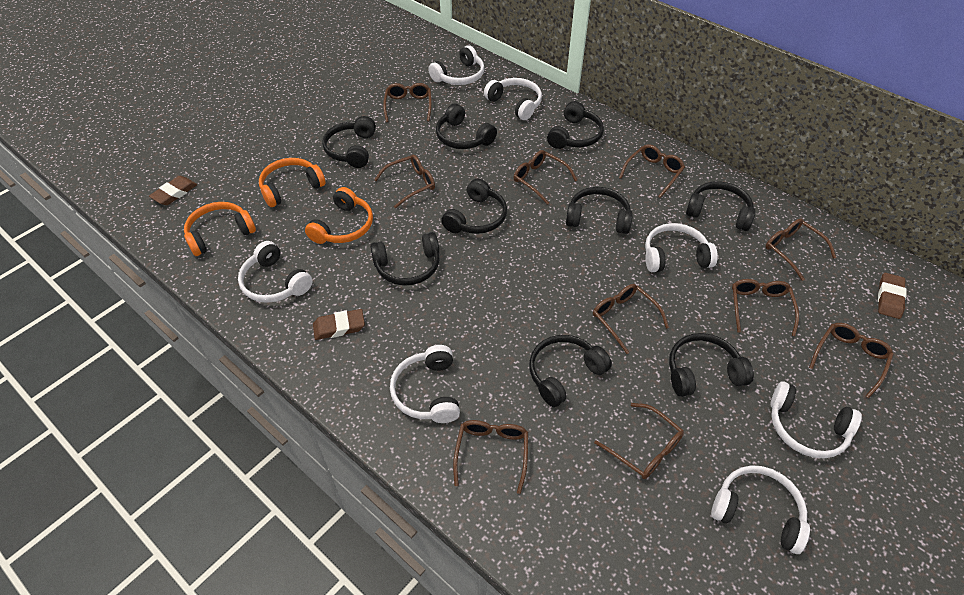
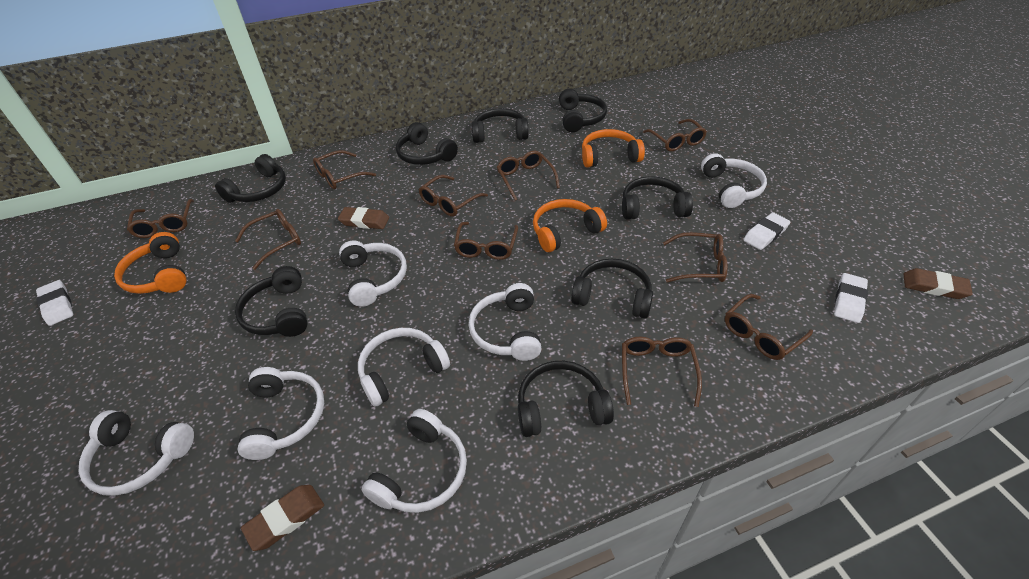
black headphones: [322,116,376,168] [370,232,439,286] [436,104,497,149] [441,179,507,234] [529,335,612,407] [547,101,604,149] [566,187,633,234] [669,333,754,397] [686,181,755,231] = 9 -> [215,154,286,203] [235,266,308,337] [396,122,458,165] [472,108,529,143] [518,361,614,437] [559,89,607,132] [571,259,653,319] [622,176,693,220] = 8
white eraser: none = 0 -> [36,280,73,326] [743,212,790,250] [834,273,868,323] = 3

